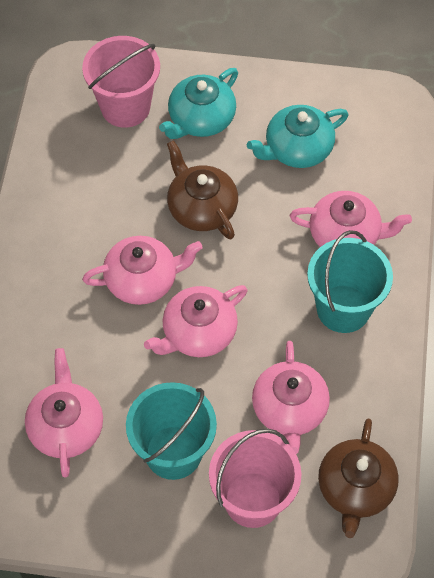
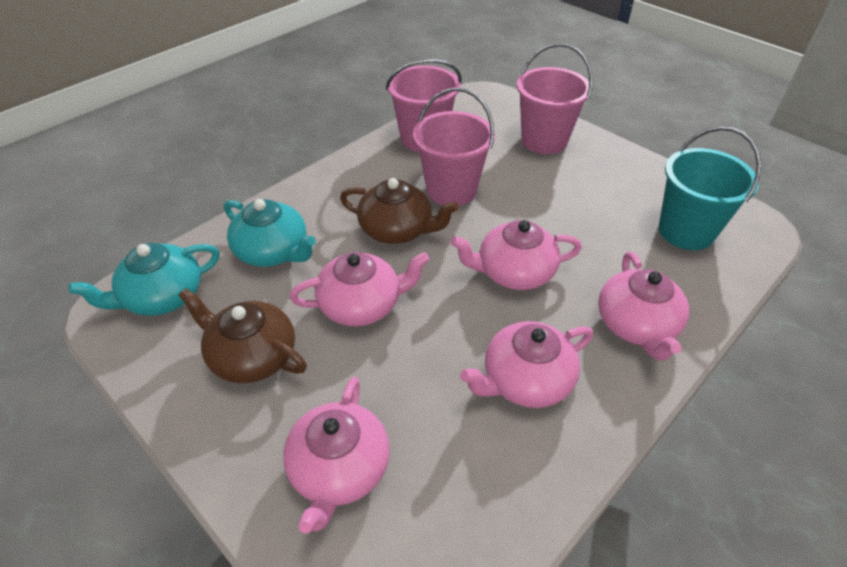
pink bucket: [82,36,160,128] [209,428,302,528] = 2 -> [386,59,462,152] [413,88,495,206] [517,43,593,154] = 3
turquoise bucket: [126,382,217,480] [307,230,393,333] = 2 -> [659,126,761,250] = 1

